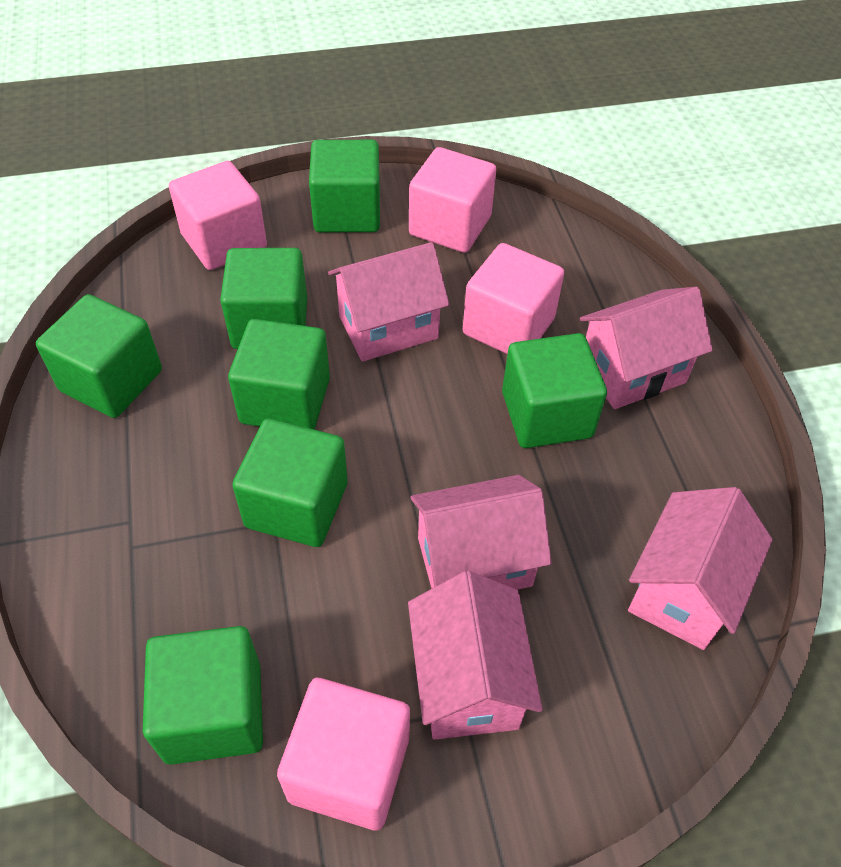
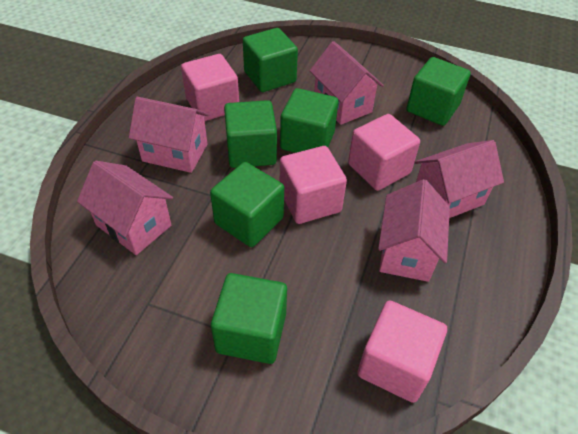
green cube: [36,294,162,418] [143,626,263,765] [220,248,307,349] [228,319,330,430] [232,418,348,547] [309,140,380,233] [502,333,607,448] = 7 -> [210,162,284,247] [211,273,287,364] [224,100,277,168] [243,28,298,92] [280,88,338,153] [406,57,471,126] = 6

